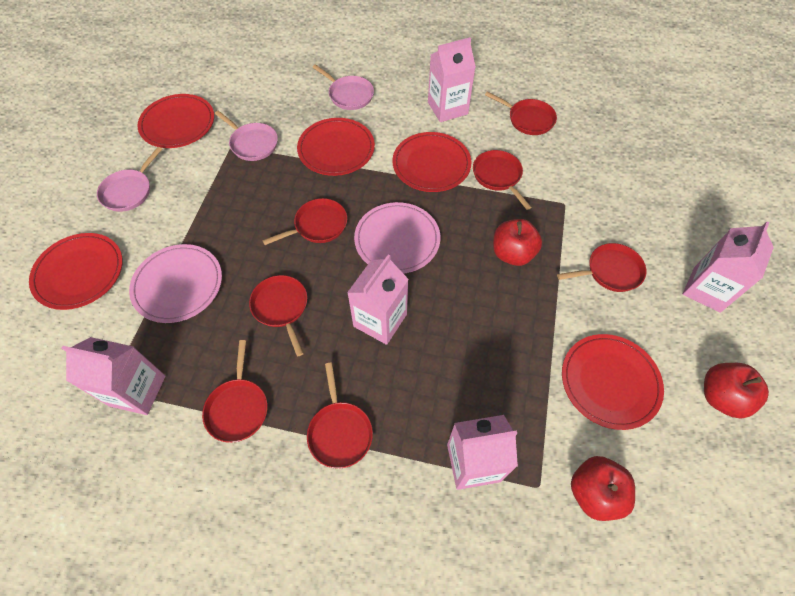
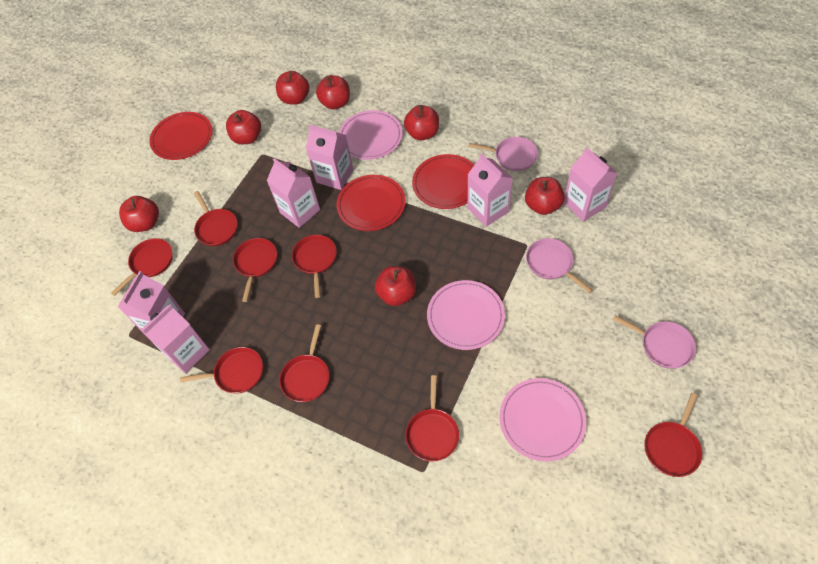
pink carton: [62,337,166,415] [347,254,409,345] [428,37,476,122] [447,415,518,490] [683,222,774,313] = 5 -> [118,271,185,330] [141,304,210,374] [267,158,320,228] [306,125,353,190] [468,153,513,227] [564,147,617,222] = 6
pink plate: [129,244,222,323] [354,202,440,274] = 2 -> [338,110,403,160] [427,280,505,350] [499,378,586,462] = 3
red apple: [493,219,542,266] [571,456,635,521] [704,363,769,418] = 3 -> [119,196,159,232] [226,110,261,144] [276,71,310,105] [316,75,350,110] [375,266,416,306] [404,105,439,141] [525,177,565,215] = 7
red pan: [202,340,267,443] [249,275,307,357] [263,198,347,245] [307,363,373,469] [473,150,531,210] [485,91,557,135] [557,243,646,292] = 7 -> [111,238,173,296] [180,347,263,394] [194,191,237,246] [233,238,277,302] [279,324,329,402] [292,235,337,298] [406,375,459,462] [644,393,702,477] = 8
red plate: [29,233,123,310] [137,94,214,148] [297,118,375,176] [392,132,471,192] [562,334,664,430] = 5 -> [149,112,212,160] [336,175,406,231] [412,154,474,209] = 3

